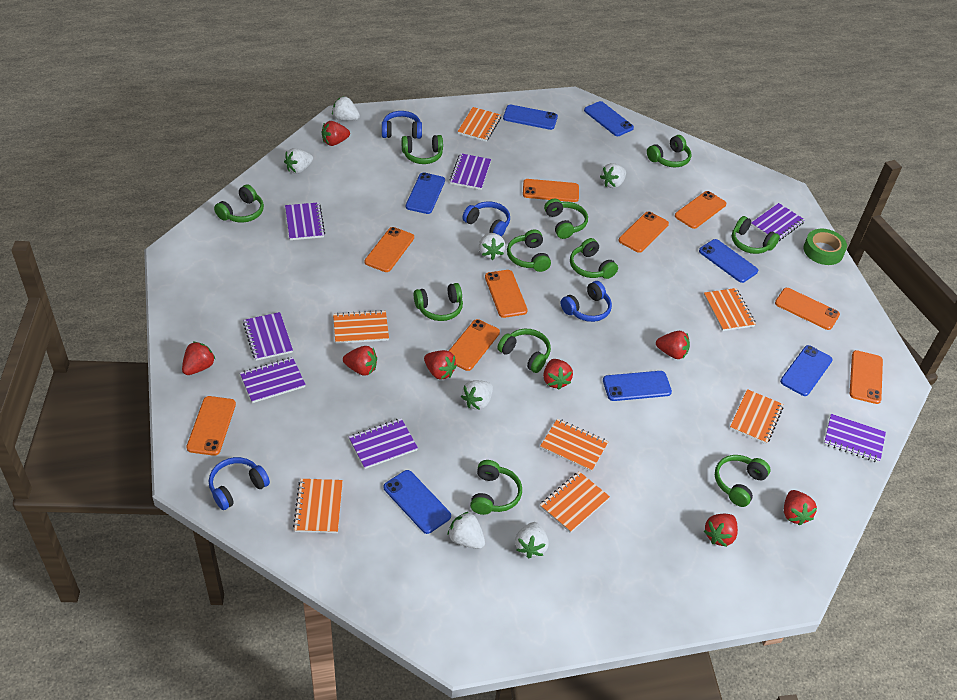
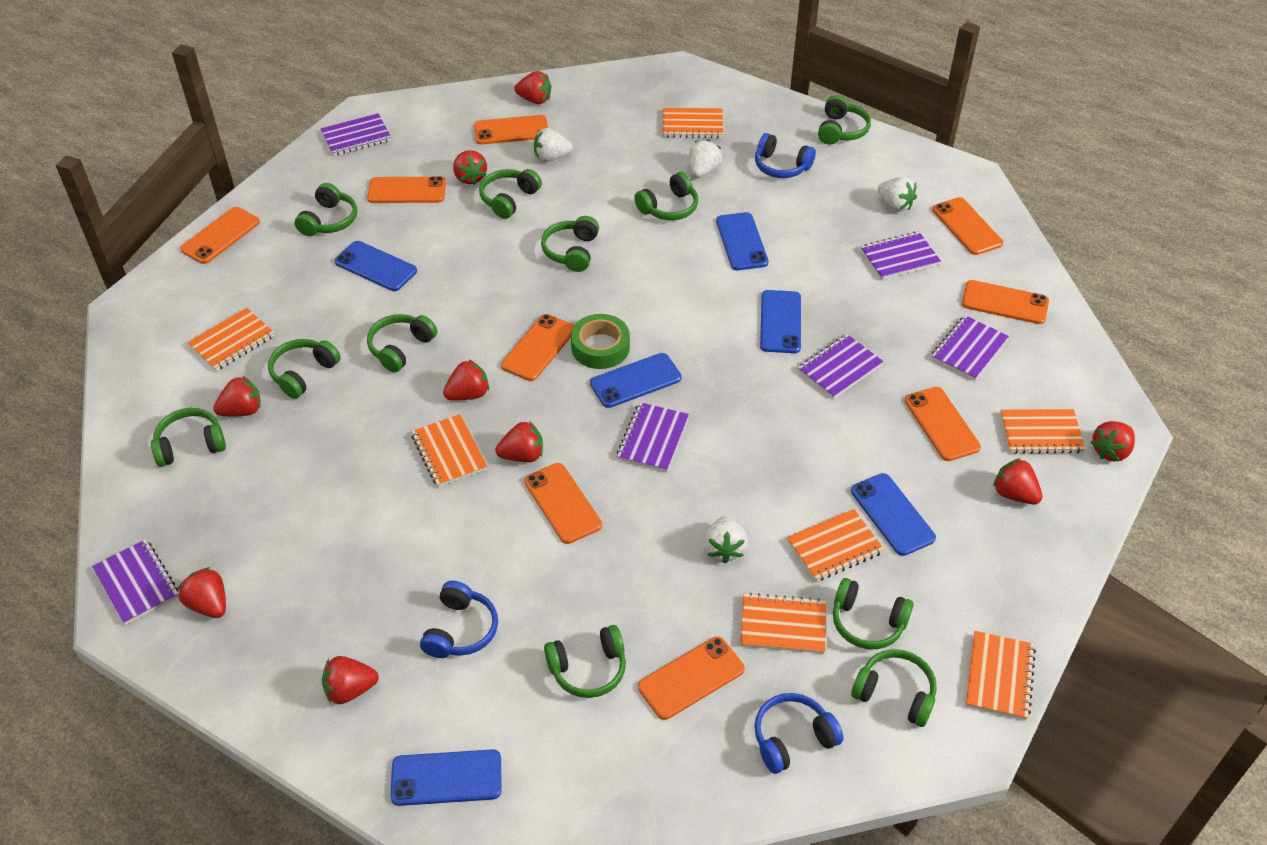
blue headphones: [209,457,270,510] [382,111,422,139] [462,201,510,237] [561,281,612,322] = 4 -> [420,581,498,658] [754,693,843,774] [755,133,816,178] = 3
blue phone: [384,470,451,534] [406,172,445,214] [503,105,558,130] [584,101,634,136] [603,371,672,401] [699,239,758,283] [780,345,833,396] = 7 -> [335,241,417,291] [390,749,501,806] [590,353,682,408] [716,212,769,270] [760,290,801,353] [851,473,936,556] = 6
purple notebook: [240,357,306,403] [243,312,293,361] [285,202,325,240] [349,418,418,469] [449,153,491,190] [751,203,805,241] [824,414,886,463] = 7 -> [92,539,179,625] [321,113,391,156] [617,402,689,472] [798,334,884,399] [860,232,941,280] [931,315,1009,380] = 6
red strawberry: [182,342,215,375] [321,121,350,146] [343,346,377,376] [424,350,457,380] [543,359,573,390] [656,331,690,359] [704,514,738,547] [784,490,817,525] = 8 -> [178,567,226,618] [213,376,261,416] [322,656,379,704] [443,360,489,400] [453,150,487,185] [495,421,543,462] [514,71,551,104] [993,458,1042,504] [1091,421,1135,462] = 9
white strawberry: [284,148,313,174] [332,96,360,121] [447,512,485,549] [461,380,493,410] [479,233,506,260] [515,522,549,559] [600,163,626,188] = 7 -> [534,128,573,162] [689,140,722,178] [704,516,748,563] [878,177,917,212] = 4

